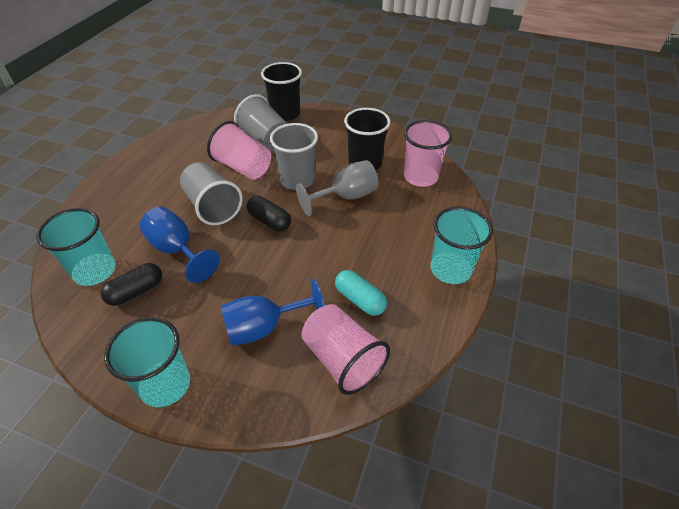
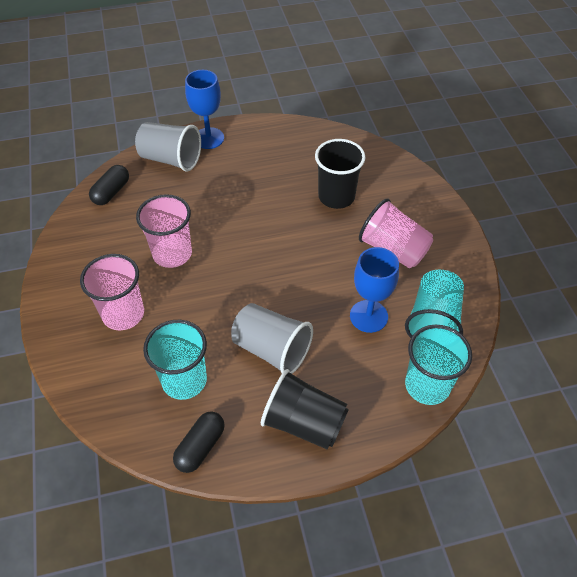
grey cup: [180,162,243,225] [234,94,287,152] [270,123,318,190] = 3 -> [135,122,201,172] [231,303,313,374] = 2
grey goblet: [296,160,378,216] = 1 -> none = 0
turquoise capsule: [335,270,387,316] = 1 -> none = 0

